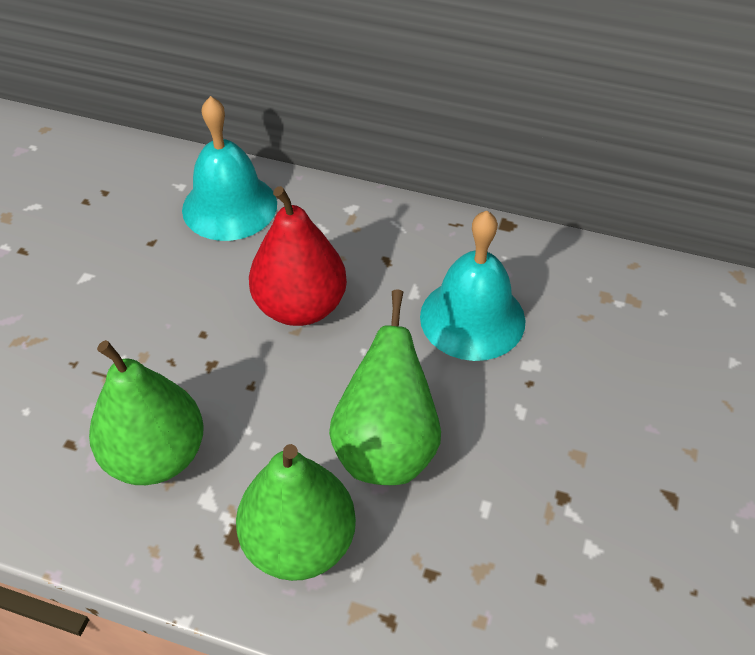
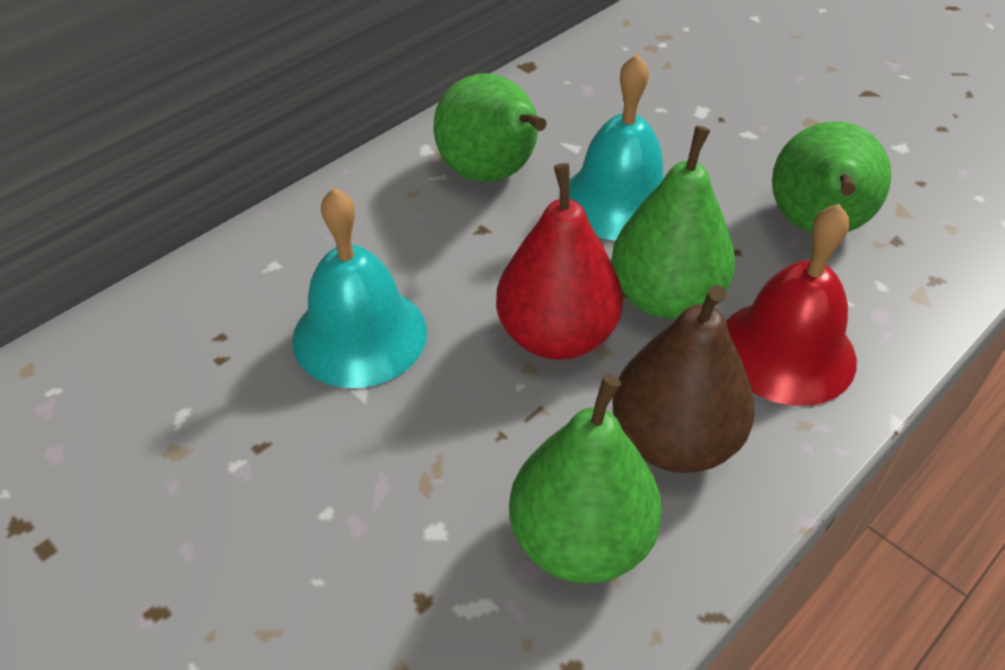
brown pear: none = 0 -> [613,285,755,473] = 1
green pear: [89,340,204,485] [236,444,356,581] [329,290,441,485] = 3 -> [434,73,547,182] [509,374,662,584] [611,126,735,319] [772,121,891,233] = 4
red bell: none = 0 -> [726,204,857,406] = 1

